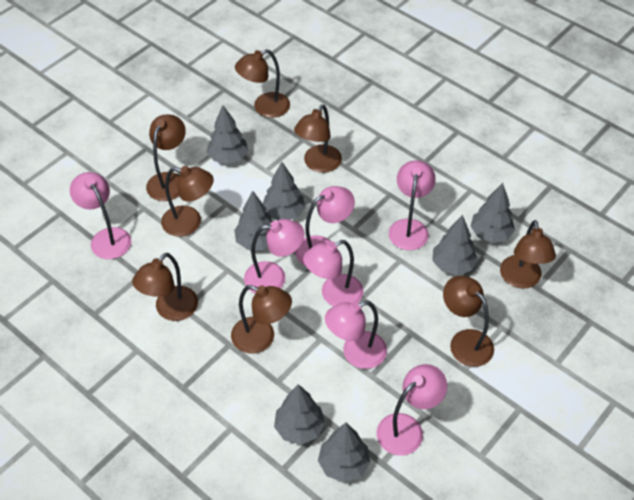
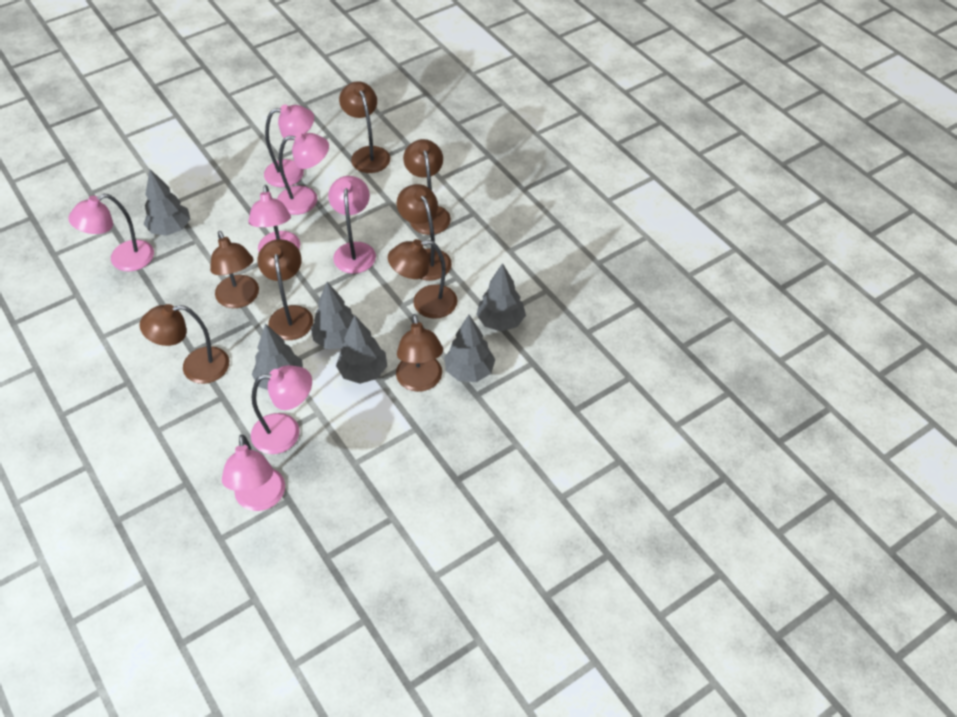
grey tree: [207,105,248,164] [234,191,273,250] [263,162,305,220] [274,384,325,445] [318,423,370,483] [432,215,478,275] [471,183,515,243] = 7 -> [144,169,190,236] [252,323,303,390] [311,282,354,349] [336,315,387,384] [444,315,496,382] [476,263,526,331] = 6

